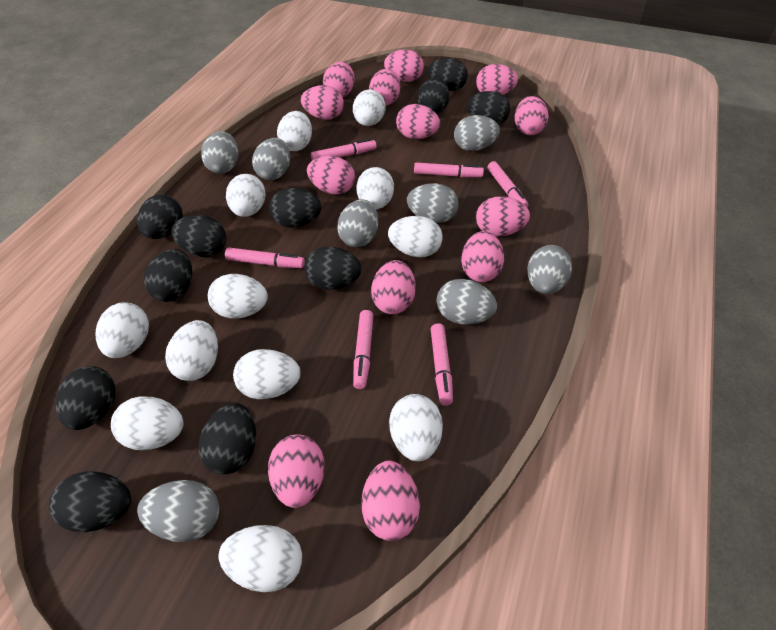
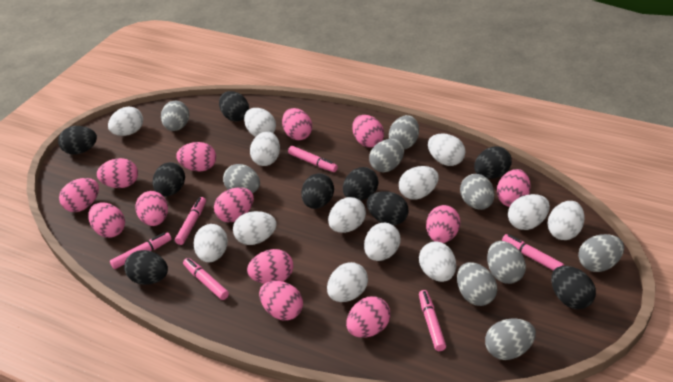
black egg: [49,471,131,532] [55,366,115,430] [137,194,183,239] [144,249,192,302] [171,215,226,257] [199,403,256,474] [269,188,321,228] [304,247,361,290] [417,77,450,114] [428,58,468,91] [467,91,510,125] = 11 -> [58,126,97,154] [124,250,168,285] [153,162,185,197] [219,91,249,121] [301,173,334,209] [343,167,378,201] [367,191,408,225] [474,146,512,179] [551,266,596,309] = 9
grey egg: [137,480,220,542] [201,131,238,174] [252,138,290,180] [337,200,379,247] [407,183,459,223] [437,279,497,325] [454,115,500,151] [527,245,572,294] = 8 -> [161,101,189,131] [223,164,260,193] [369,139,404,173] [389,115,419,149] [457,262,497,306] [460,174,494,210] [485,319,536,360] [487,241,526,284] [578,234,624,272] = 9
white egg: [96,302,149,358] [111,396,184,450] [165,320,218,381] [208,274,268,319] [218,525,302,592] [226,174,266,217] [233,349,300,399] [277,111,312,151] [353,89,386,126] [356,167,394,210] [388,216,443,257] [389,394,443,461] = 12 -> [108,107,143,136] [194,224,228,262] [233,211,277,245] [244,108,276,137] [250,131,280,166] [327,262,368,302] [328,197,366,233] [364,223,401,261] [399,166,439,200] [419,241,456,282] [428,133,465,166] [508,194,550,230] [548,201,584,240] = 13

